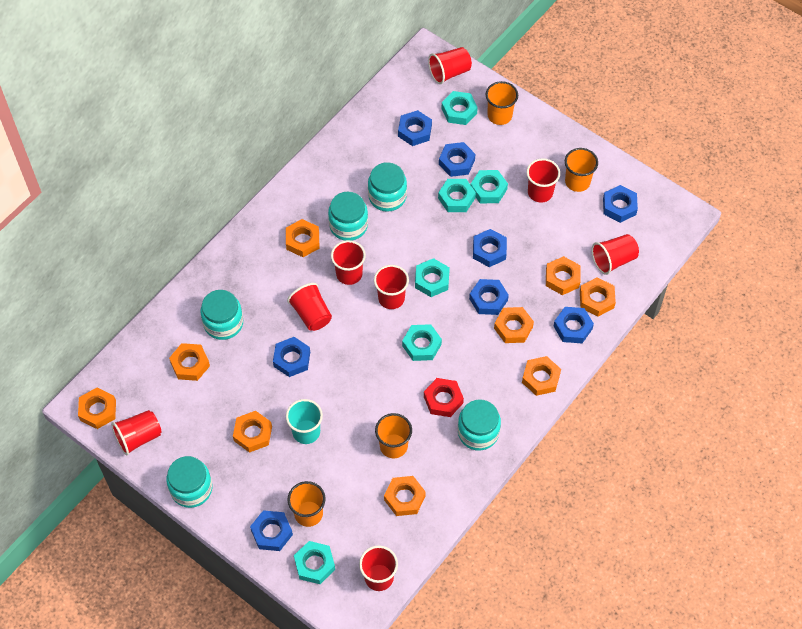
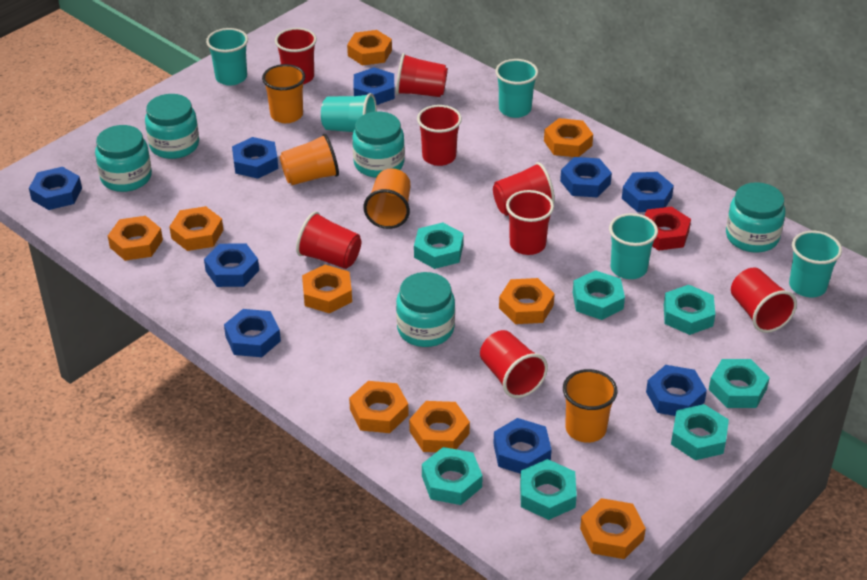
blue nut: [250,510,293,551] [273,337,310,377] [398,110,432,146] [439,142,475,177] [469,279,509,315] [473,229,507,267] [553,307,594,343] [603,185,638,223] = 8 -> [29,167,82,210] [204,243,259,287] [224,309,281,357] [232,137,278,179] [353,67,395,105] [493,418,552,474] [560,157,612,197] [622,172,674,212] [646,365,707,416] = 9
turquoise cup: [286,399,323,444] = 1 -> [206,28,248,86] [321,93,377,132] [495,59,538,118] [609,213,658,279] [789,231,842,297] = 5
turquoise nut: [294,541,335,584] [402,324,442,361] [415,258,450,297] [438,179,476,212] [442,91,478,125] [471,170,508,203] = 6 -> [414,223,464,269] [422,447,483,505] [520,459,577,520] [573,270,625,320] [664,285,715,335] [671,404,729,460] [709,359,770,408] = 7

